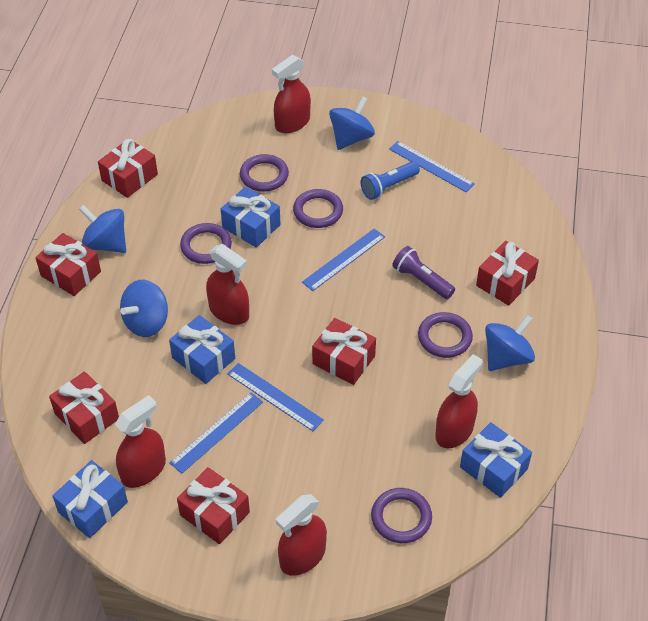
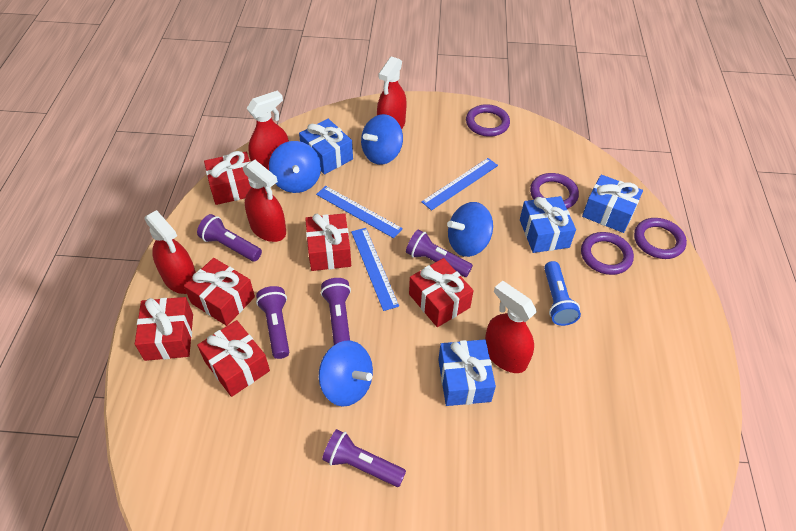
blue ruler: [170,392,263,474] [227,363,324,431] [302,228,385,291] [389,141,475,192] = 4 -> [316,186,403,238] [351,228,399,311] [421,158,498,211] = 3
purple flashlight: [392,246,455,299] = 1 -> [197,214,262,262] [256,286,289,359] [321,278,351,345] [322,429,406,487] [406,229,473,277] = 5
purple ring: [180,223,232,264] [240,154,289,192] [293,189,343,228] [371,488,432,543] [418,312,473,358] = 5 -> [466,104,510,137] [530,173,579,209] [581,232,634,275] [634,218,687,259] = 4

